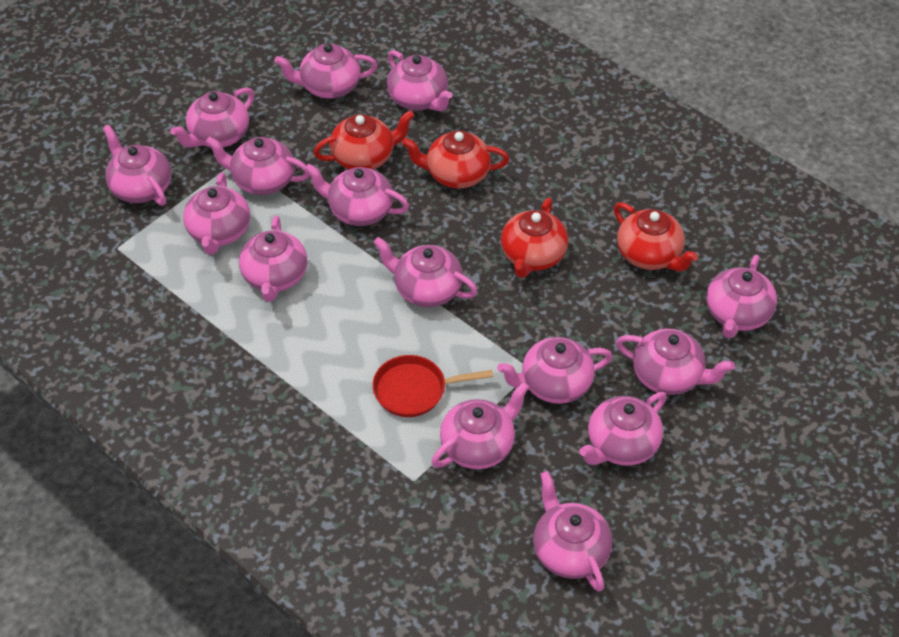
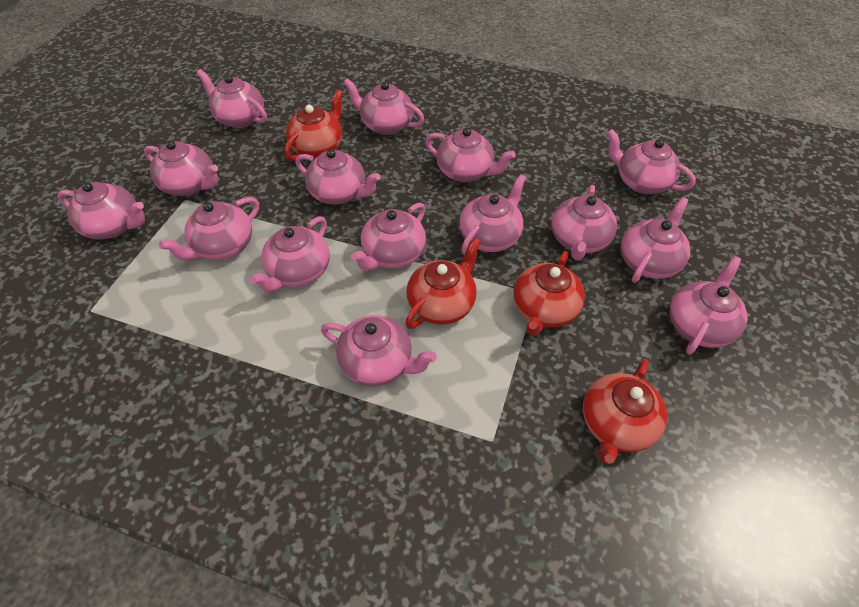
red pan: [372,355,493,417] = 1 -> none = 0

